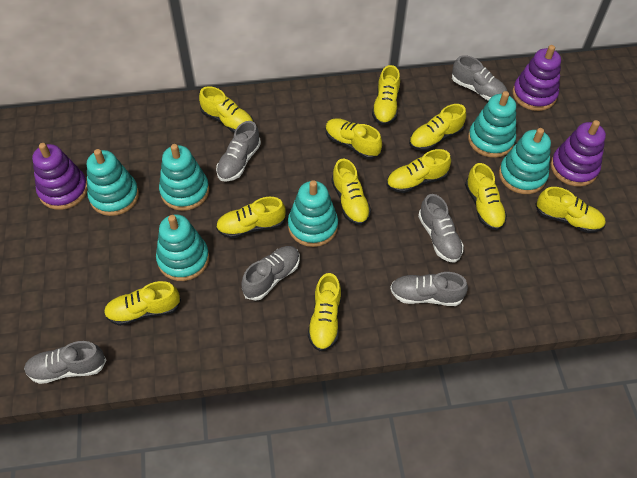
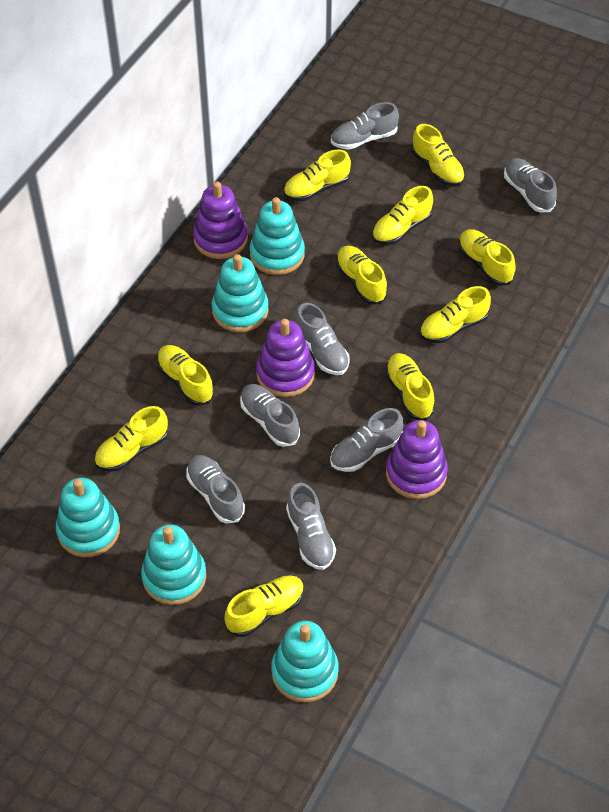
grey shoe: [24,341,106,384] [216,121,261,182] [241,246,300,301] [390,272,468,306] [418,194,464,263] [452,55,507,101] = 6 -> [186,455,245,523] [240,384,300,447] [286,483,336,570] [296,303,349,375] [330,408,403,472] [331,102,399,150] [504,158,557,212] = 7
turquoise stacking toy: [87,149,139,216] [156,214,209,281] [159,144,209,211] [288,180,338,247] [468,91,516,158] [499,128,551,194] = 6 -> [56,478,120,557] [141,524,206,605] [212,254,269,332] [250,197,305,275] [271,621,338,703] = 5
yellow shoe: [104,281,181,326] [199,86,254,133] [216,197,286,238] [308,273,341,351] [325,118,382,159] [331,159,371,225] [372,65,400,125] [387,149,451,193] [409,104,466,151] [465,163,507,231] [535,187,606,233] = 11 -> [94,406,169,472] [157,345,214,406] [225,575,304,637] [284,150,351,201] [336,246,388,304] [372,186,433,245] [385,353,435,421] [411,124,465,187] [420,286,491,343] [458,229,516,286] = 10

